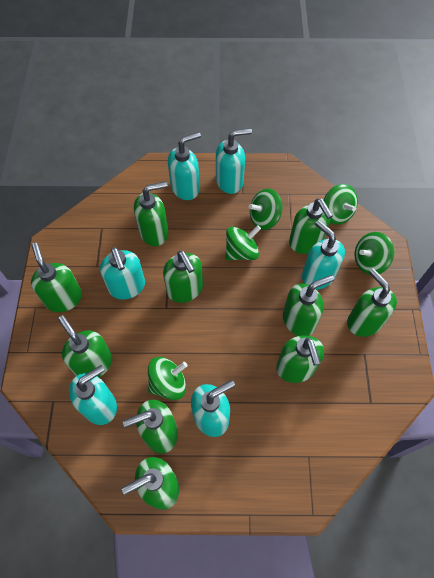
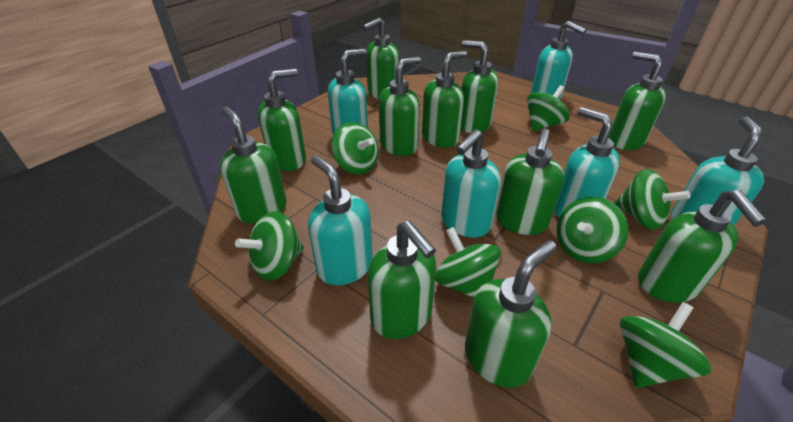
green soap dispenser: [31,243,82,312] [58,316,112,377] [122,457,179,510] [123,400,178,453] [134,181,168,246] [163,250,203,303] [276,335,324,383] [283,275,334,336] [289,198,333,254] [347,268,397,337] = 10 -> [220,107,286,223] [258,68,306,171] [363,18,400,99] [367,220,436,339] [379,57,421,156] [422,51,467,148] [461,40,498,133] [465,240,557,388] [496,129,564,235] [608,52,666,150] [638,190,767,303] = 11
green spinning top: [148,357,188,400] [225,225,261,260] [249,189,283,230] [324,184,358,225] [355,232,395,275] = 5 -> [235,211,304,281] [332,122,379,174] [435,227,501,298] [527,85,570,131] [557,197,628,263] [614,169,690,230] [620,302,711,388] = 7

